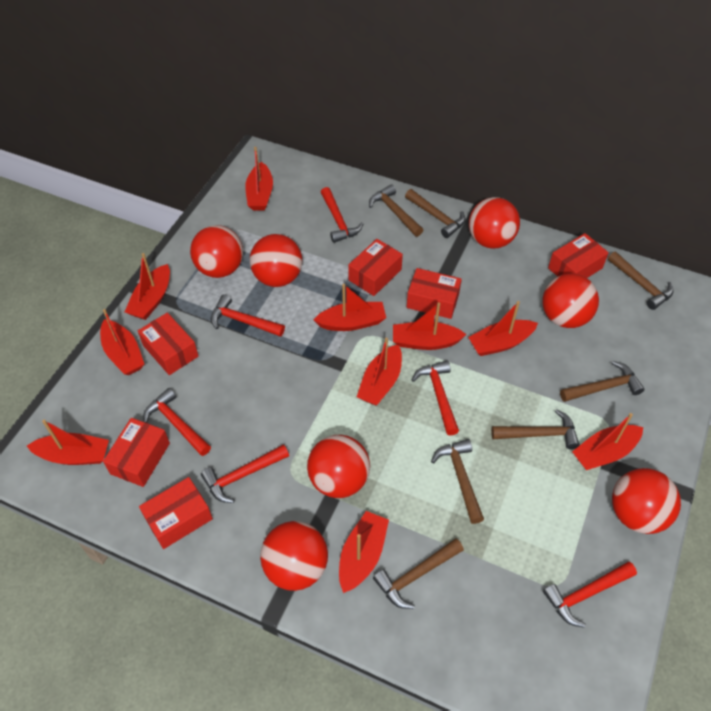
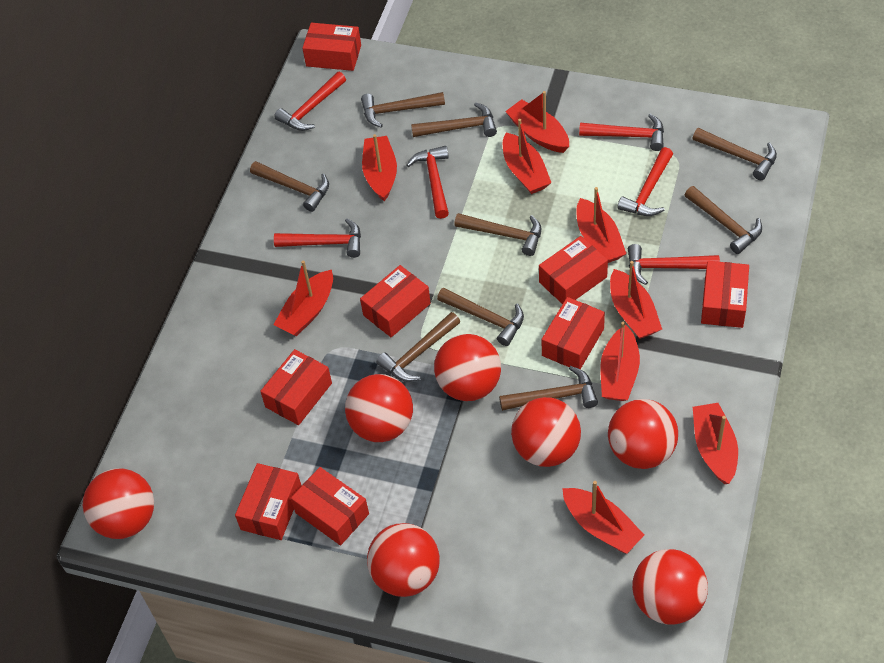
brown hammer: [369,184,423,237] [373,538,464,609] [405,189,465,238] [431,439,484,524] [491,409,579,449] [560,361,645,402] [608,251,674,310] = 7 -> [250,161,329,212] [361,92,445,127] [376,312,460,382] [411,102,497,137] [437,287,524,346] [454,213,541,256] [499,366,598,411] [685,186,762,254] [693,128,777,180] = 9
red boat: [27,419,109,465] [100,309,144,375] [125,253,170,320] [245,147,273,211] [313,284,386,331] [339,511,389,593] [357,338,402,406] [393,302,467,350] [468,301,538,356] [572,413,643,470] = 10 -> [273,260,333,336] [362,134,397,202] [503,119,551,194] [505,91,569,153] [562,481,644,554] [576,187,626,263] [600,322,640,401] [610,261,662,339] [693,403,738,484] = 9
red box: [103,418,170,487] [138,313,199,375] [139,477,213,549] [348,239,403,296] [407,268,462,319] [548,233,609,278] = 6 -> [235,463,302,540] [260,349,332,425] [291,467,369,546] [302,23,361,71] [360,265,431,337] [539,236,608,304] [541,297,605,369] [701,261,749,328] = 8

